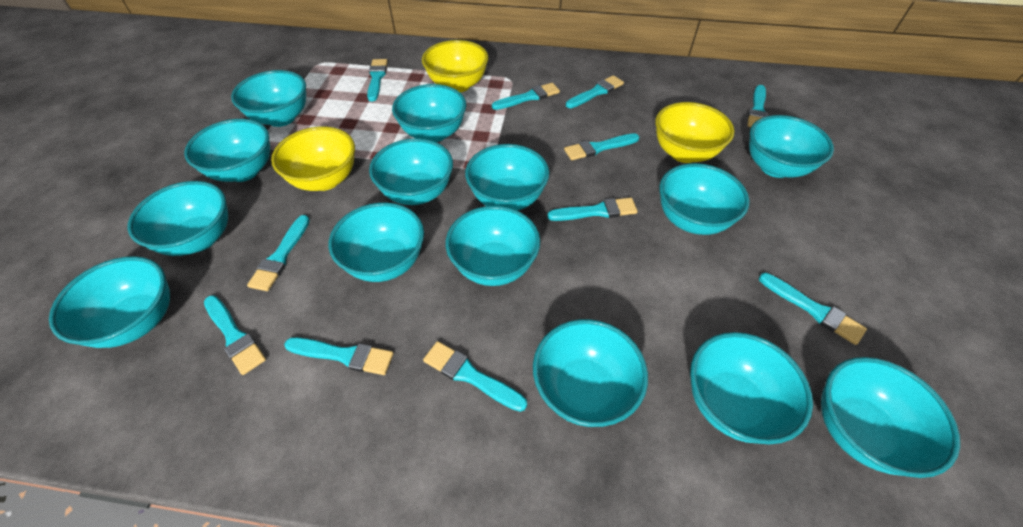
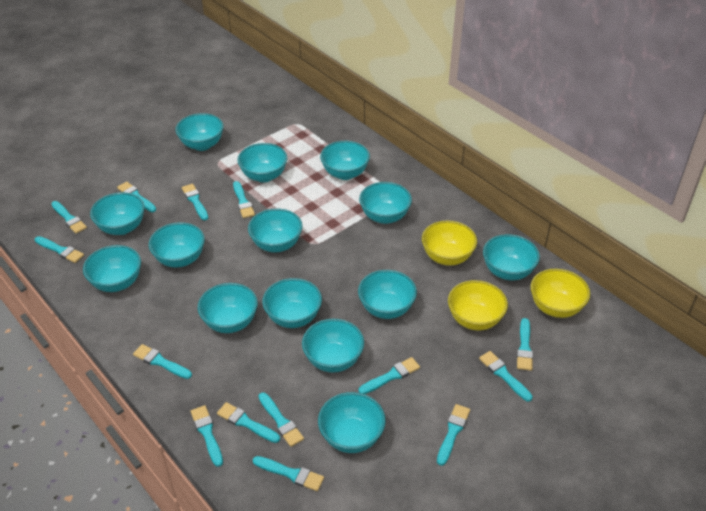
turquoise brush: [204,295,266,375] [247,215,310,291] [284,337,393,375] [367,59,388,102] [423,341,527,412] [492,83,560,110] [547,198,638,221] [564,133,640,160] [566,75,624,108] [747,85,768,127] [759,273,867,345] = 11 -> [35,236,84,263] [51,201,87,234] [117,182,156,212] [133,344,192,379] [182,184,208,220] [191,405,223,467] [217,402,280,443] [233,181,255,218] [253,456,324,491] [258,392,304,447] [359,357,420,394] [437,404,470,466] [479,351,533,402] [517,318,533,371] = 14

